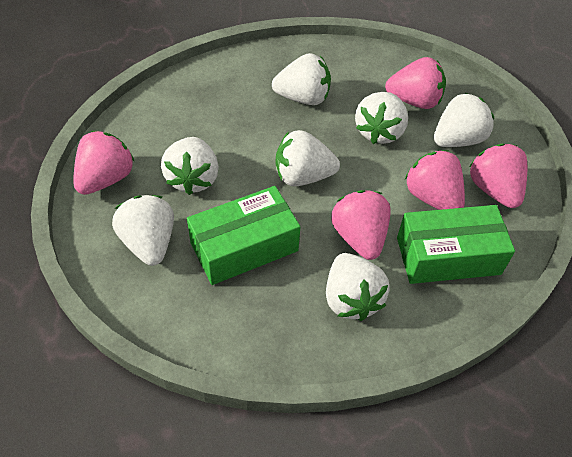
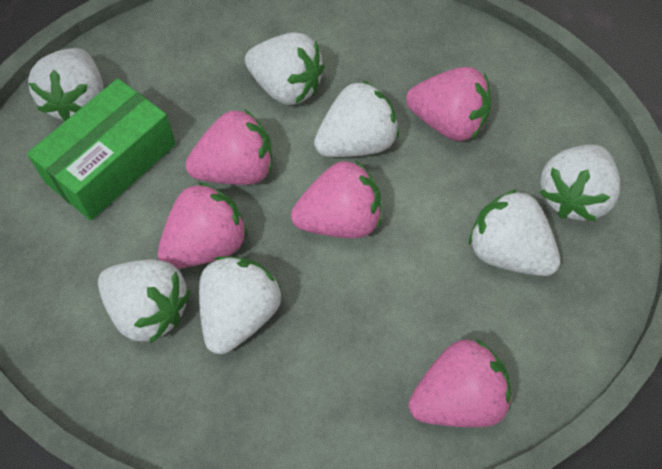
green box: [187,186,300,285] [397,205,515,284] = 2 -> [27,78,176,221] = 1

